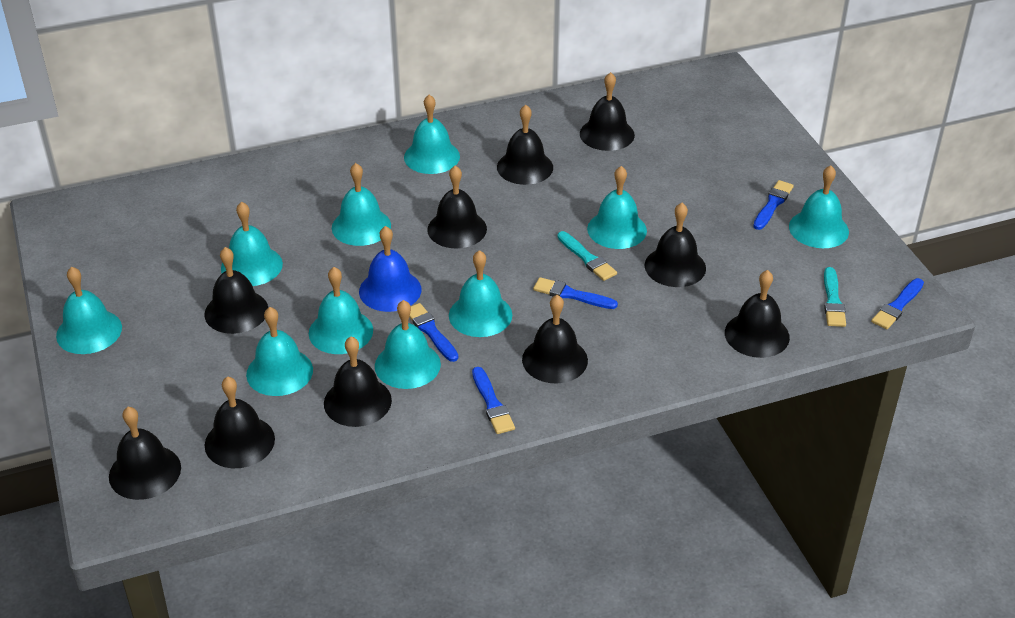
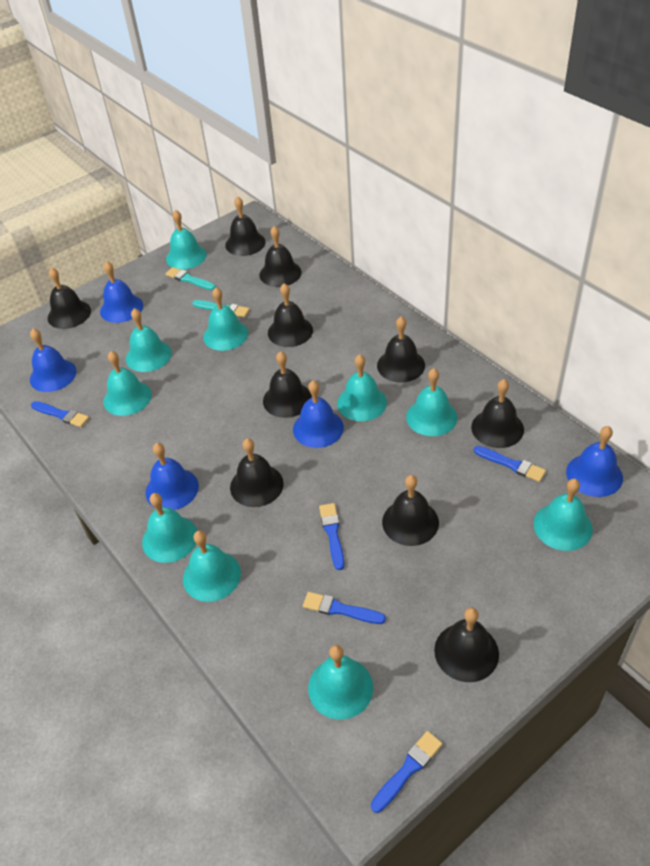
blue bell: [359,226,421,312] = 1 -> [30,328,77,392] [100,261,143,323] [146,443,199,510] [293,380,344,448] [566,426,623,497] = 5

